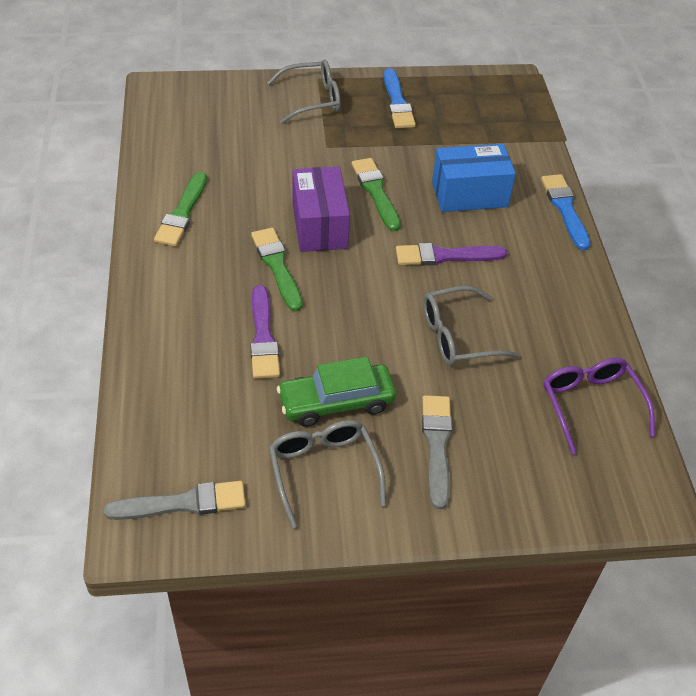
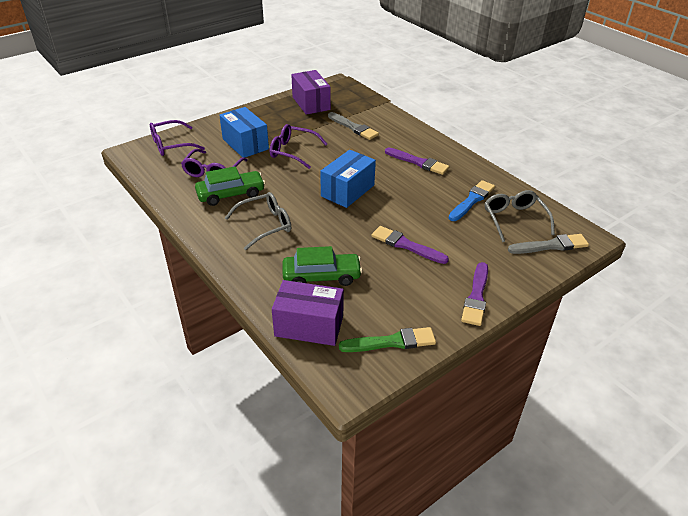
blue box: [432,144,516,212] = 1 -> [219,107,269,158] [320,150,376,208] = 2
blue brush: [384,68,416,128] [541,174,591,250] = 2 -> [449,180,495,221] = 1
green brush: [154,172,207,246] [251,228,303,312] [352,158,401,231] = 3 -> [339,327,436,352] = 1
green car: [277,357,396,427] = 1 -> [195,166,265,206] [282,246,362,286] = 2
grey glasses: [267,59,340,124] [269,420,386,528] [423,286,521,366] = 3 -> [225,192,291,250] [485,190,555,242] = 2
purple box: [292,167,350,252] = 1 -> [272,280,344,346] [291,70,331,115] = 2
purple brush: [250,285,280,379] [396,243,507,266] = 2 -> [372,226,449,264] [385,148,449,175] [461,262,488,326] = 3
purple glasses: [543,358,655,455] = 1 -> [150,120,205,156] [181,149,248,177] [270,124,327,169] = 3

